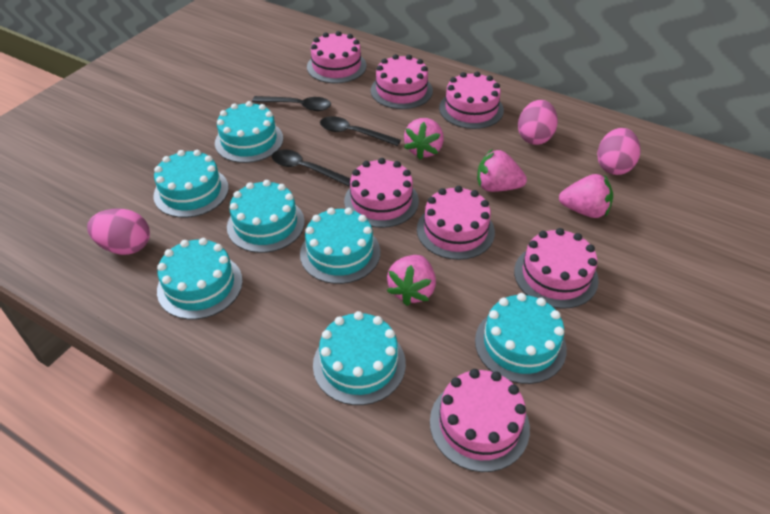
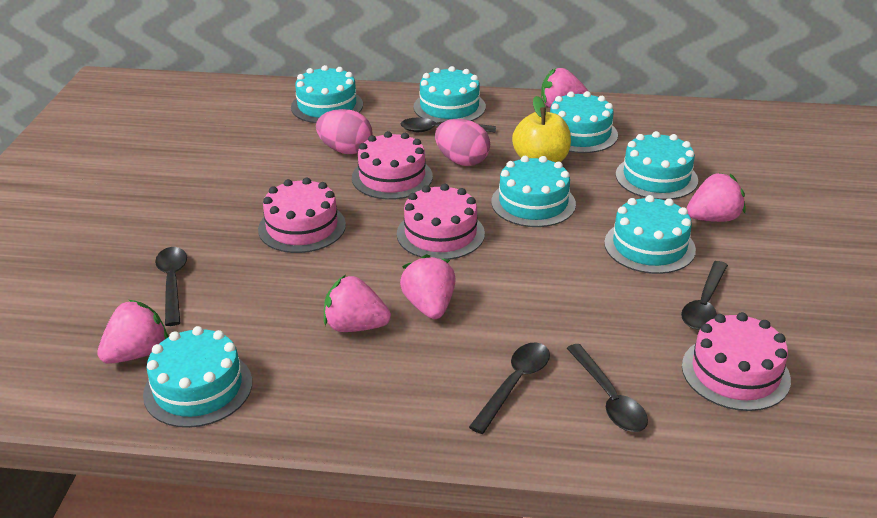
black spoon: [252,96,331,111] [272,149,351,186] [320,116,401,146] = 3 -> [155,247,187,326] [401,118,496,132] [469,343,550,434] [567,344,648,432] [681,261,728,330] = 5
pink cake: [307,31,366,83] [344,158,419,228] [371,54,433,109] [417,186,495,260] [430,369,530,472] [439,72,504,129] [514,228,599,309] = 7 -> [258,178,346,253] [352,131,433,200] [397,184,485,260] [682,312,791,411] = 4
pink egg: [87,209,150,255] [518,100,558,145] [597,128,640,175] = 3 -> [316,109,373,154] [435,119,490,166] = 2
pink strawberry: [387,255,436,306] [404,118,444,159] [477,149,527,192] [559,174,613,218] = 4 -> [97,300,168,364] [324,275,391,332] [400,254,455,319] [541,68,588,108] [687,173,746,222] = 5
yellow apple: none = 0 -> [512,96,571,162] = 1

